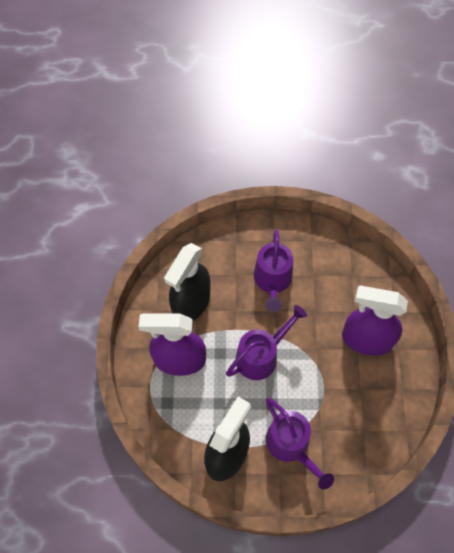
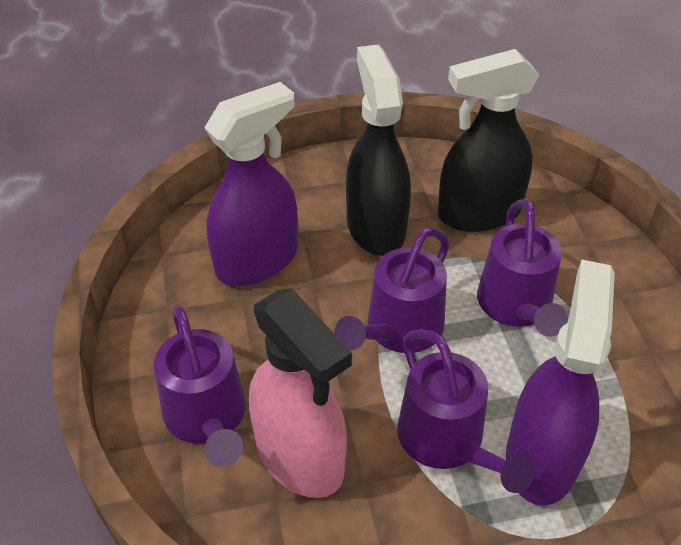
pink spray bottle: none = 0 -> [249,288,352,498] = 1
purple watering can: [226,305,307,380] [254,229,293,312] [266,398,334,490] = 3 -> [154,306,246,467] [335,227,449,353] [397,329,535,493] [477,199,568,337] = 4

